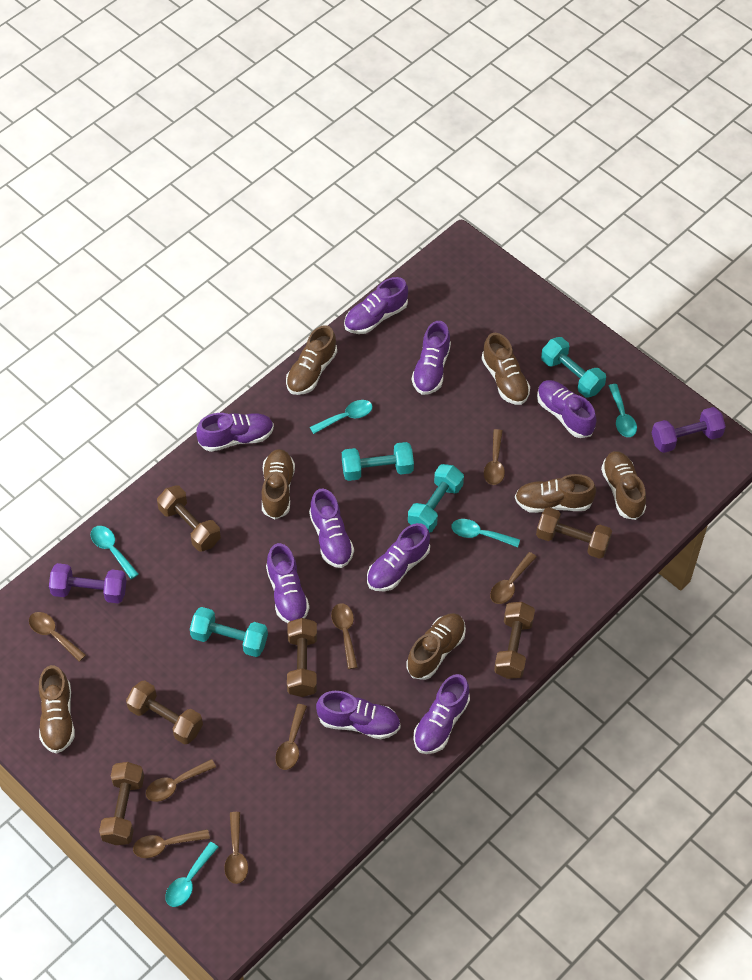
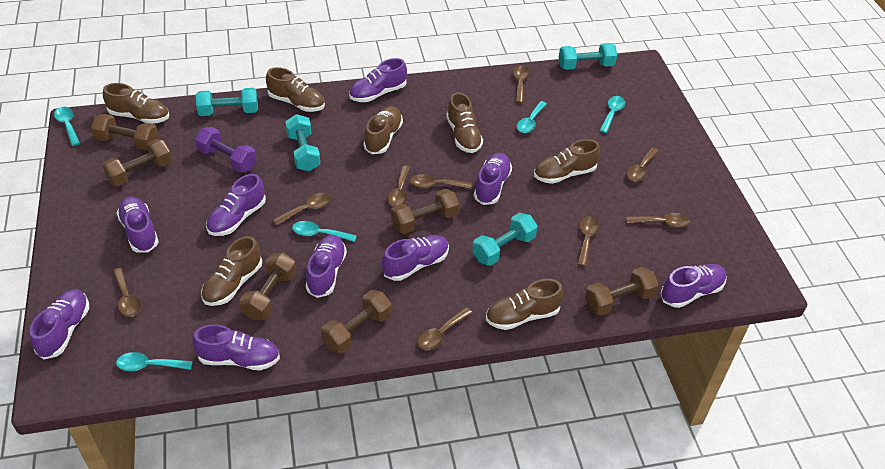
brown spoon: [29,612,86,662] [133,829,210,858] [146,759,216,802] [224,812,248,884] [275,704,307,770] [331,603,358,669] [484,429,505,485] [490,552,536,604] = 8 -> [113,268,141,317] [273,193,331,226] [387,166,410,207] [410,174,472,189] [417,307,472,350] [513,65,529,103] [577,216,599,266] [626,147,659,181] [626,213,690,227] = 9
purple dumbbell: [49,563,127,603] [652,407,726,453] = 2 -> [195,127,257,173] = 1

